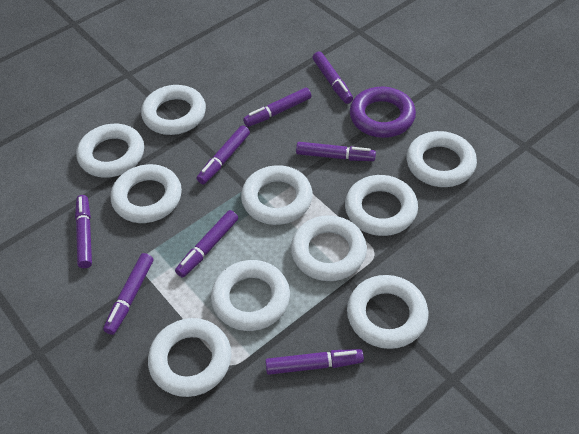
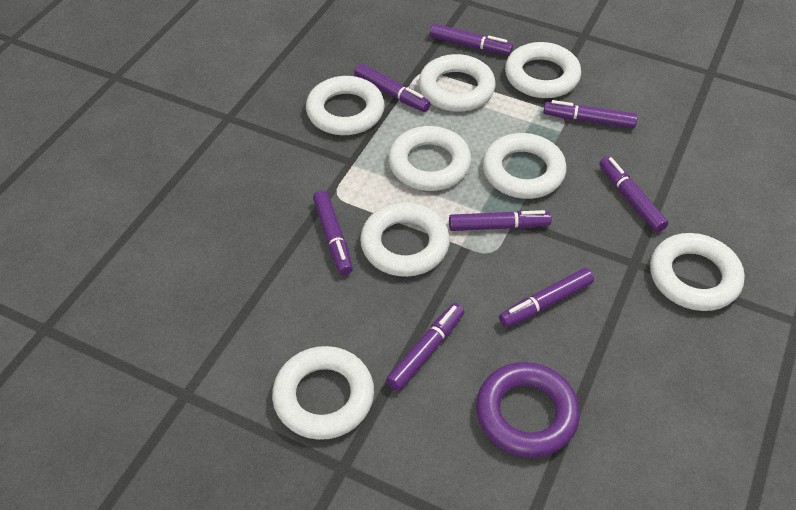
white ring: [77,124,144,178] [111,164,182,223] [141,85,206,135] [148,318,232,397] [211,260,290,331] [241,165,313,225] [291,215,367,281] [345,175,418,236] [347,275,428,349] [406,131,477,187] = 10 -> [272,346,374,440] [306,76,385,135] [360,202,450,277] [388,126,471,191] [419,54,496,112] [483,133,567,199] [505,42,581,98] [650,233,745,311] = 8

